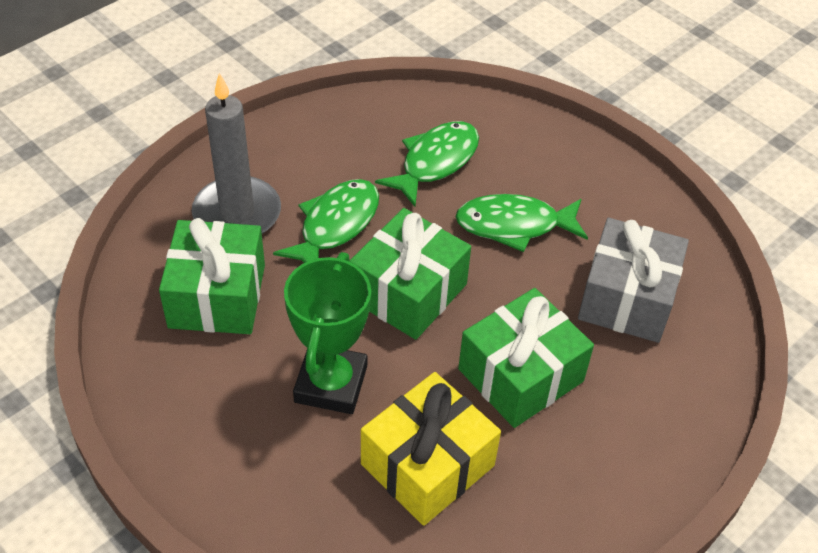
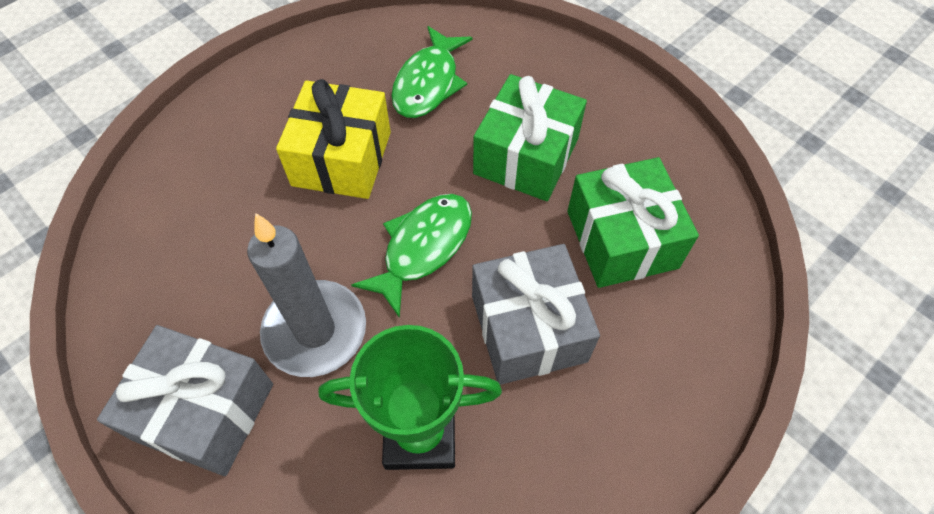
green fish: [273,179,379,263] [375,121,479,207] [455,194,588,252] = 3 -> [351,194,472,318] [391,26,473,118] = 2
green gift: [159,218,265,334] [350,208,471,340] [458,288,594,428] = 3 -> [473,74,587,201] [567,157,699,288] = 2
grey gift: [578,218,689,343] = 1 -> [97,325,273,476] [472,244,600,385] = 2

